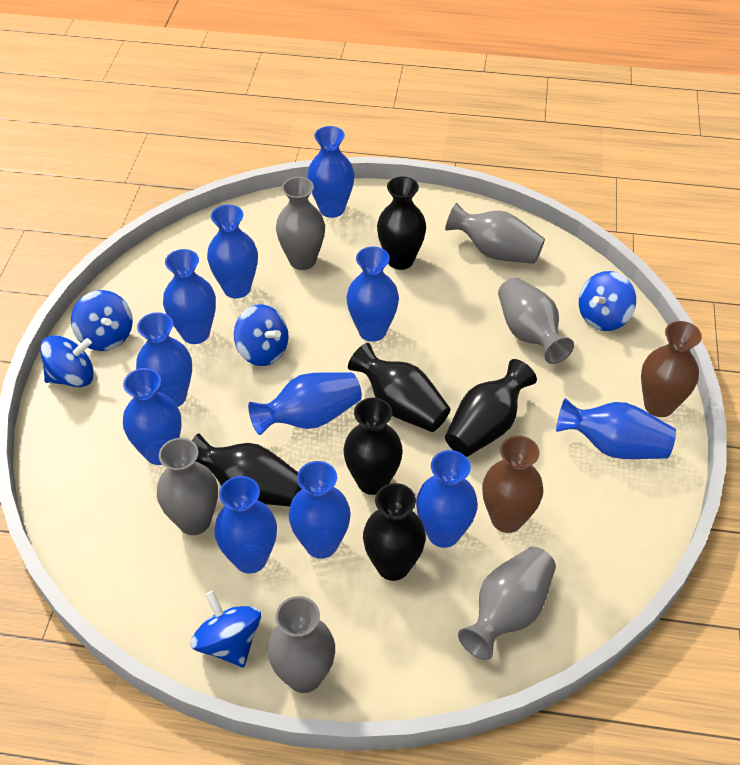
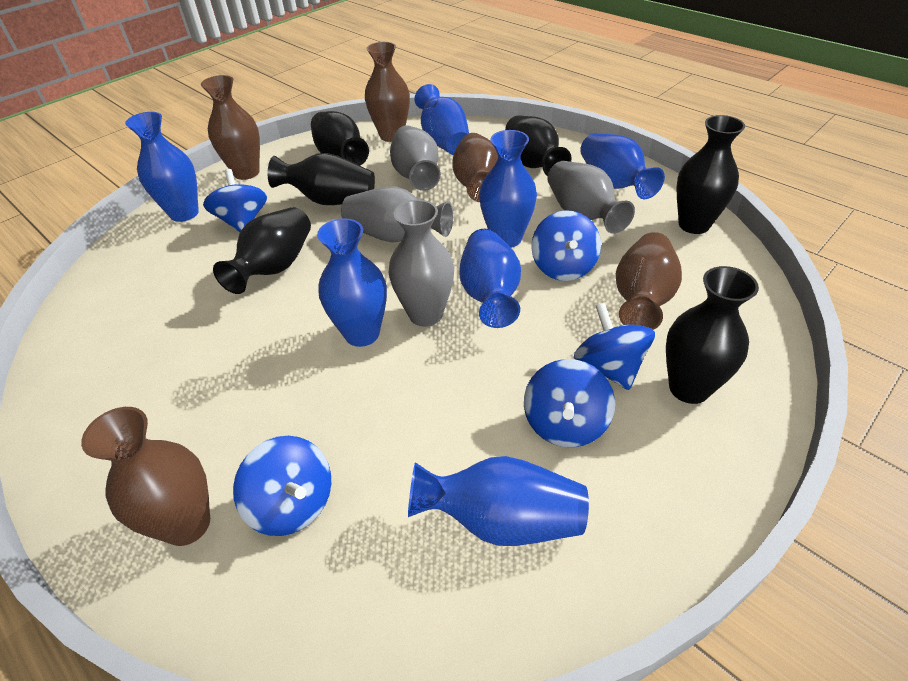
blue vase: [123,368,182,465] [136,312,192,407] [163,249,216,344] [207,204,258,299] [214,476,277,574] [248,372,362,435] [288,461,351,559] [307,126,355,218] [346,247,399,342] [416,450,478,548] [556,398,676,459] = 11 -> [125,112,199,222] [317,218,387,347] [408,456,589,546] [414,84,469,155] [460,229,521,328] [479,130,537,248] [580,133,665,199] = 7
brown vase: [482,435,543,533] [641,321,702,417] = 2 -> [81,407,210,546] [201,75,260,180] [365,42,410,142] [452,133,498,202] [616,232,682,330] = 5
grey vase: [157,438,218,535] [267,596,335,693] [276,177,325,270] [445,203,545,264] [458,547,556,660] [498,278,574,364] = 6 -> [341,186,453,242] [389,200,454,326] [390,125,441,191] [547,161,635,234] = 4

